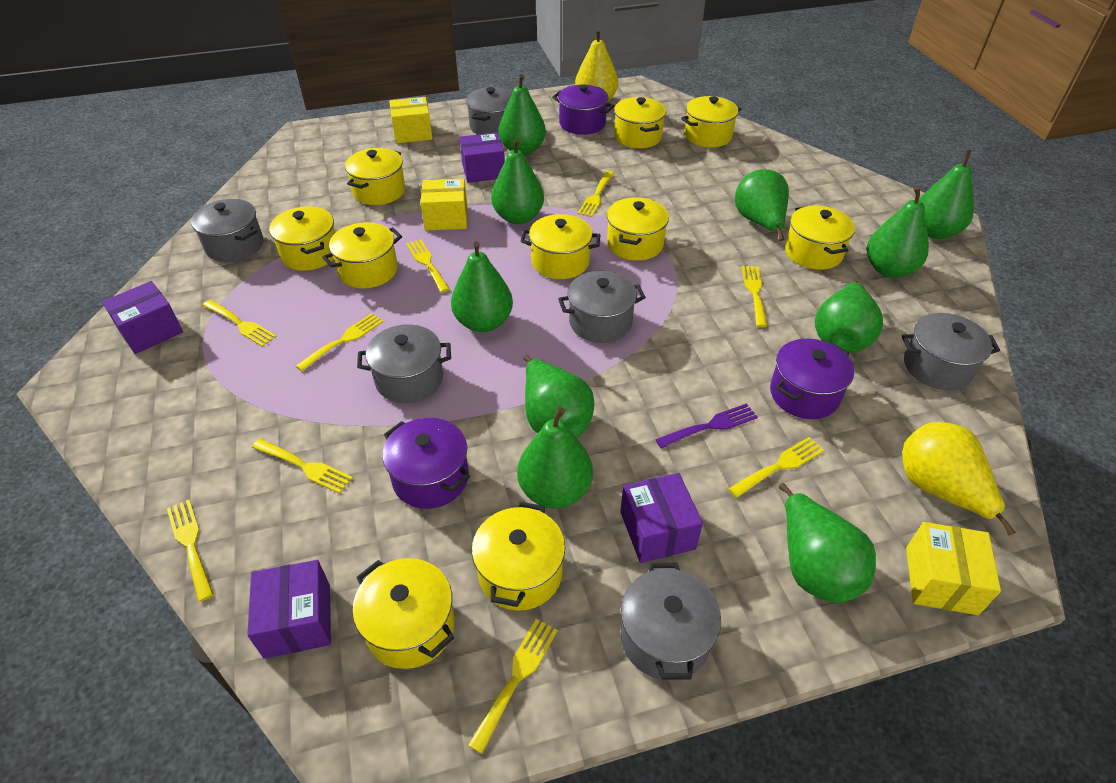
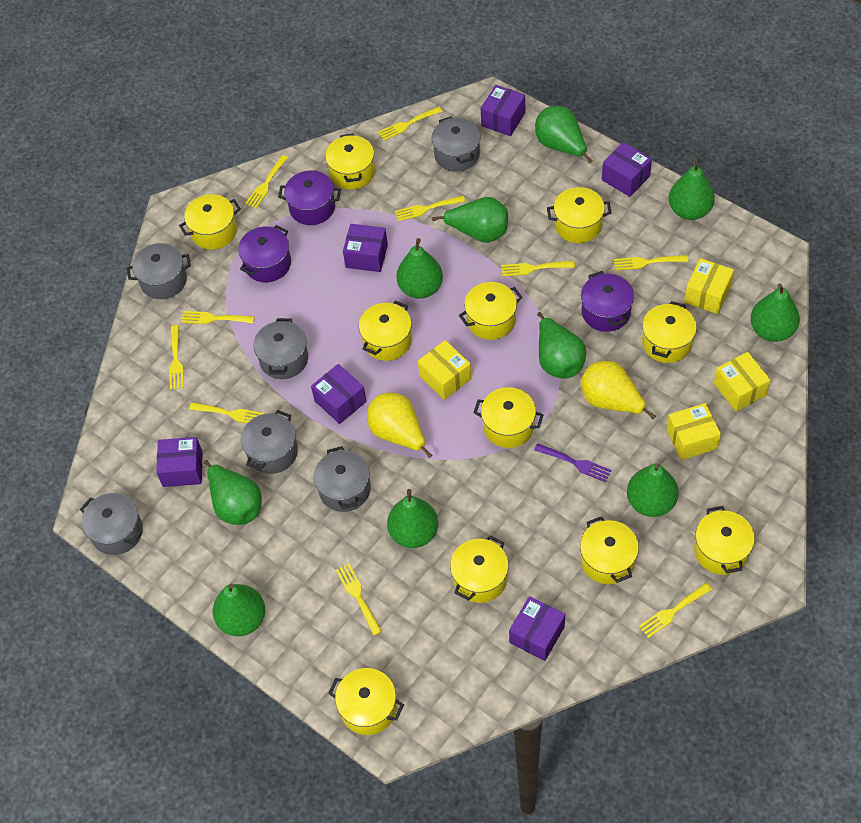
purple box: [102,281,183,354] [247,560,331,659] [459,132,505,183] [620,473,703,563] = 4 -> [156,437,203,487] [311,364,367,424] [343,224,388,272] [481,85,525,136] [509,596,565,661] [602,142,652,197] = 6
yellow box: [389,97,433,143] [421,179,467,231] [906,522,1001,615] = 3 -> [418,340,471,400] [666,403,721,460] [684,258,734,314] [714,352,771,411] = 4
yellow fork: [167,500,214,602] [203,300,277,347] [252,439,353,494] [296,313,383,372] [406,239,450,293] [468,619,558,754] [578,171,614,217] [728,437,824,498] [742,266,767,327] = 9 -> [169,325,184,390] [181,311,255,324] [189,402,265,423] [245,155,288,209] [336,564,382,636] [378,107,443,141] [395,196,465,221] [501,261,575,277] [614,255,688,271] [639,583,712,638] = 10
yellow pot: [269,206,335,271] [322,222,402,288] [345,148,405,205] [352,558,455,669] [472,502,565,611] [521,214,600,279] [607,197,669,261] [614,97,666,148] [681,96,741,147] [785,206,855,270] = 10 -> [179,194,241,249] [325,133,375,190] [328,668,404,735] [359,300,412,361] [450,535,509,603] [459,282,523,340] [473,387,544,448] [547,187,611,243] [580,516,639,584] [642,301,697,363] [694,506,755,575] = 11

